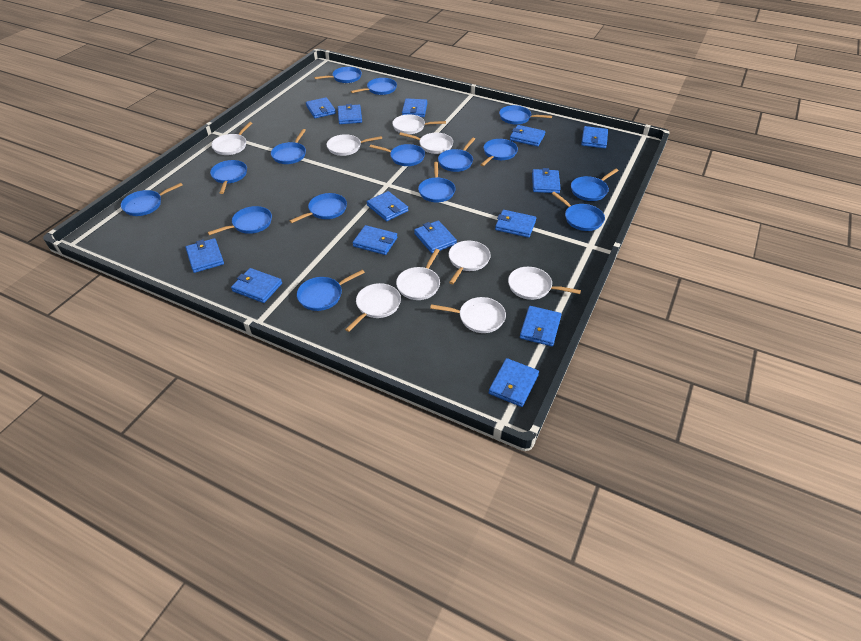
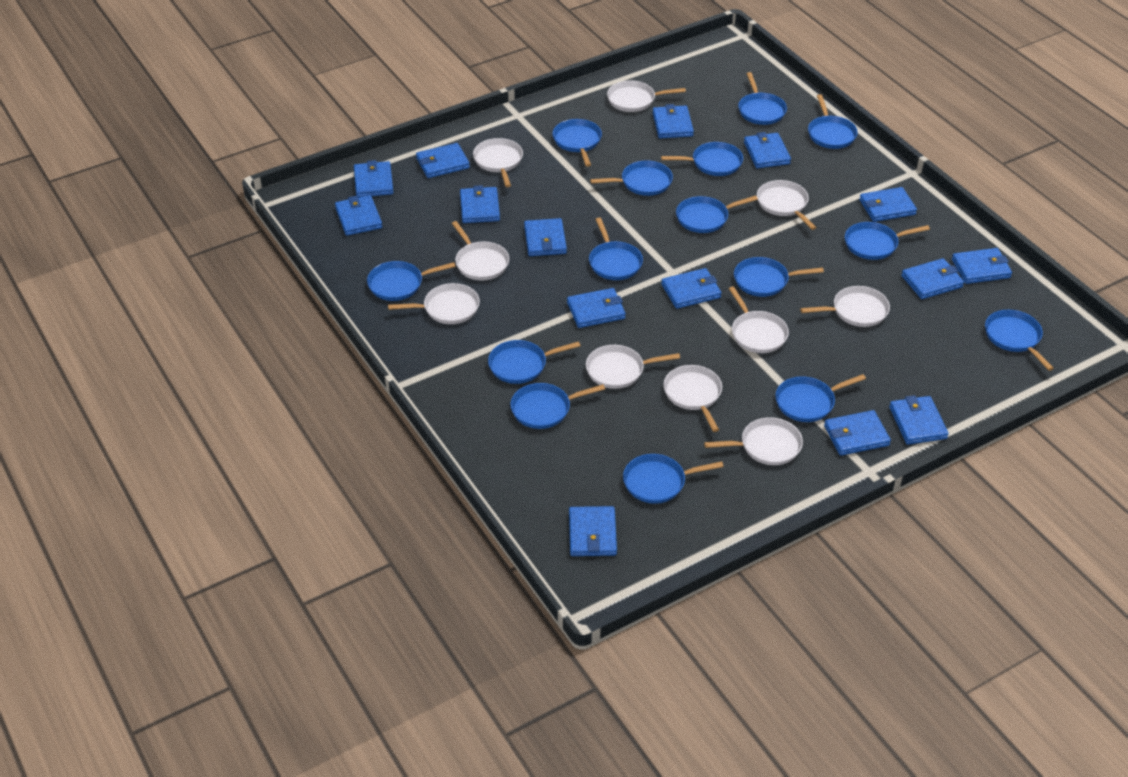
blue wallet: [185,238,224,273] [231,268,282,303] [306,97,336,118] [338,104,362,124] [353,225,397,255] [367,191,408,221] [402,98,427,117] [414,221,457,254] [489,358,539,407] [495,210,536,238] [510,125,545,146] [520,306,562,346] [532,168,561,193] [581,126,608,148] = 14 -> [335,195,382,236] [354,160,393,197] [416,143,470,178] [460,185,500,223] [524,218,567,256] [567,288,626,328] [569,506,617,556] [653,104,694,138] [661,268,721,309] [744,132,791,168] [824,410,891,456] [859,187,917,222] [889,395,949,445] [901,258,964,299] [952,248,1012,284] = 15
white pan: [211,122,252,155] [327,134,382,156] [345,283,401,332] [392,114,446,134] [396,249,440,300] [399,132,453,154] [430,297,506,333] [449,241,491,284] [508,267,581,300] = 9 -> [388,283,480,324] [452,221,509,281] [473,138,523,187] [586,345,680,389] [607,80,686,112] [663,365,722,432] [704,417,803,465] [729,286,789,353] [757,180,817,230] [800,286,890,327] = 10

